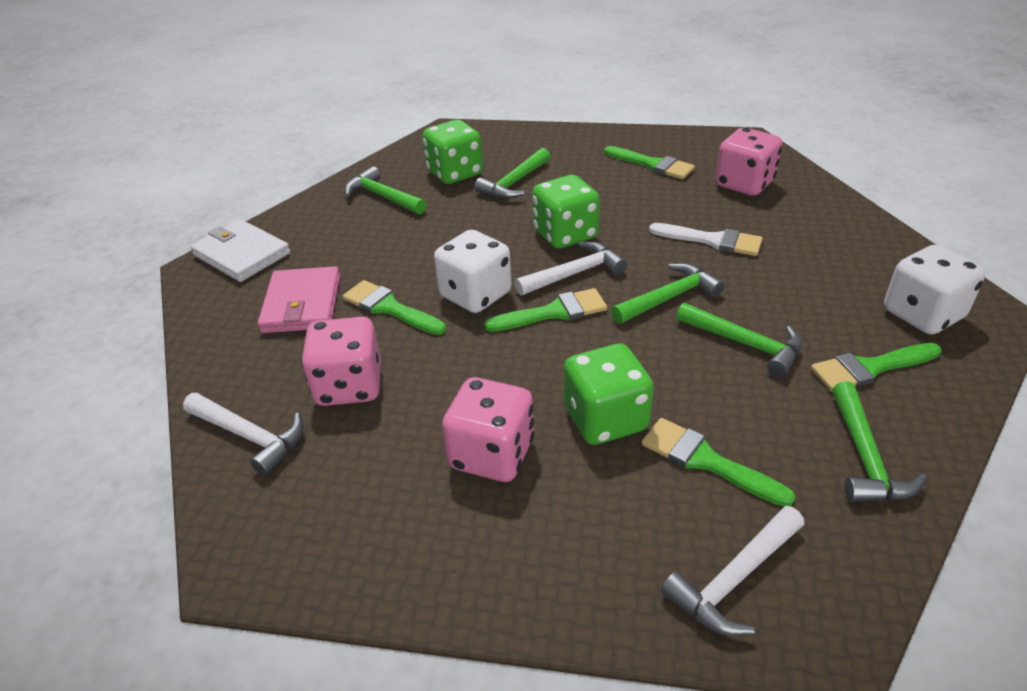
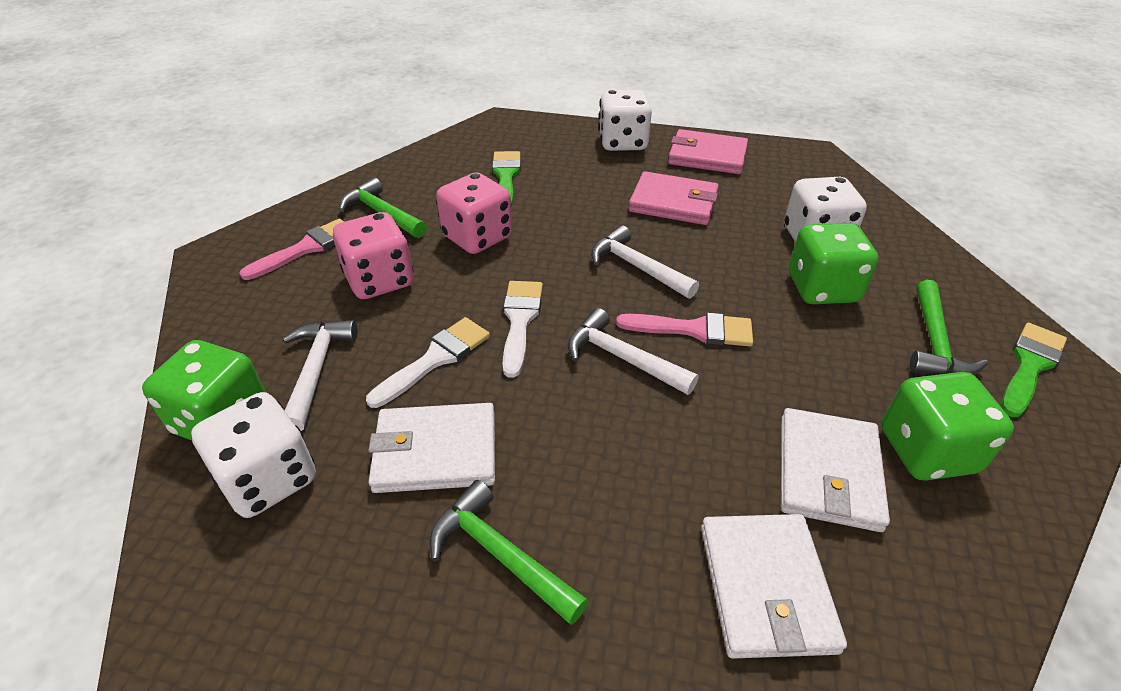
green brush: [343,280,446,335] [484,288,607,332] [604,146,695,179] [641,418,795,507] [811,343,941,392] = 5 -> [492,151,521,206] [1001,323,1067,417] = 2
green hammer: [345,166,427,214] [474,148,550,199] [611,263,725,324] [676,303,802,377] [832,382,927,502] = 5 -> [339,177,427,238] [429,480,588,625] [910,280,988,375] = 3
pink brush: none = 0 -> [239,219,344,280] [616,313,753,347] = 2
pink dice: [301,317,381,406] [442,377,534,482] [715,128,782,196] = 3 -> [333,212,414,299] [436,172,512,254] = 2
pink wallet: [258,266,340,333] = 1 -> [628,171,719,225] [668,129,748,174] = 2
white brush: [649,223,763,256] = 1 -> [366,317,490,408] [503,281,543,378] = 2
white dice: [434,230,512,313] [884,245,985,334] = 2 -> [191,392,316,518] [599,90,652,151] [785,177,867,243] = 3
white wallet: [191,219,290,282] = 1 -> [369,403,495,493] [701,514,847,659] [781,408,890,532] = 3

